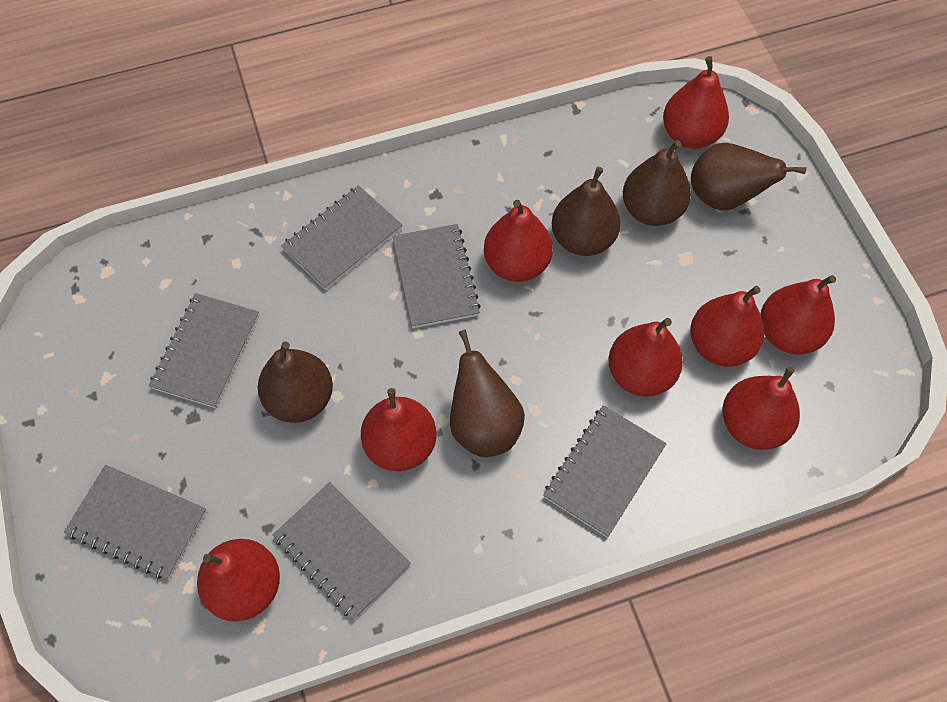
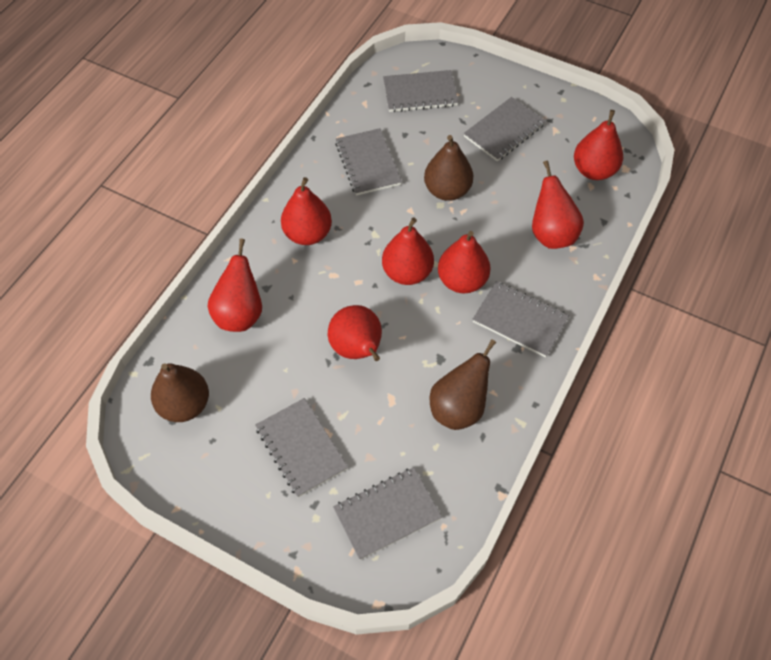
brown pear: [258,341,333,423] [450,330,525,457] [552,167,620,256] [623,140,691,226] [691,143,806,211] = 5 -> [151,363,209,422] [424,135,473,201] [430,339,496,430] = 3
red pear: [197,539,280,622] [361,388,436,471] [484,200,553,282] [609,318,683,397] [663,56,729,149] [690,286,764,367] [722,366,800,450] [761,275,836,355] = 8 -> [208,239,262,332] [281,177,332,245] [328,305,382,361] [382,218,434,285] [438,231,491,293] [532,160,584,249] [574,110,623,180] = 7

